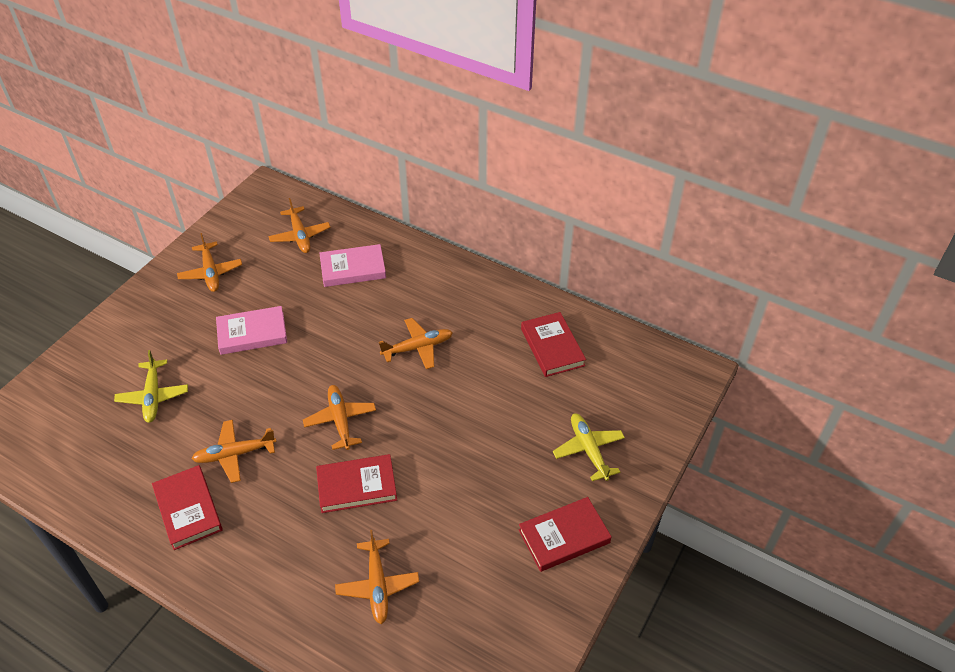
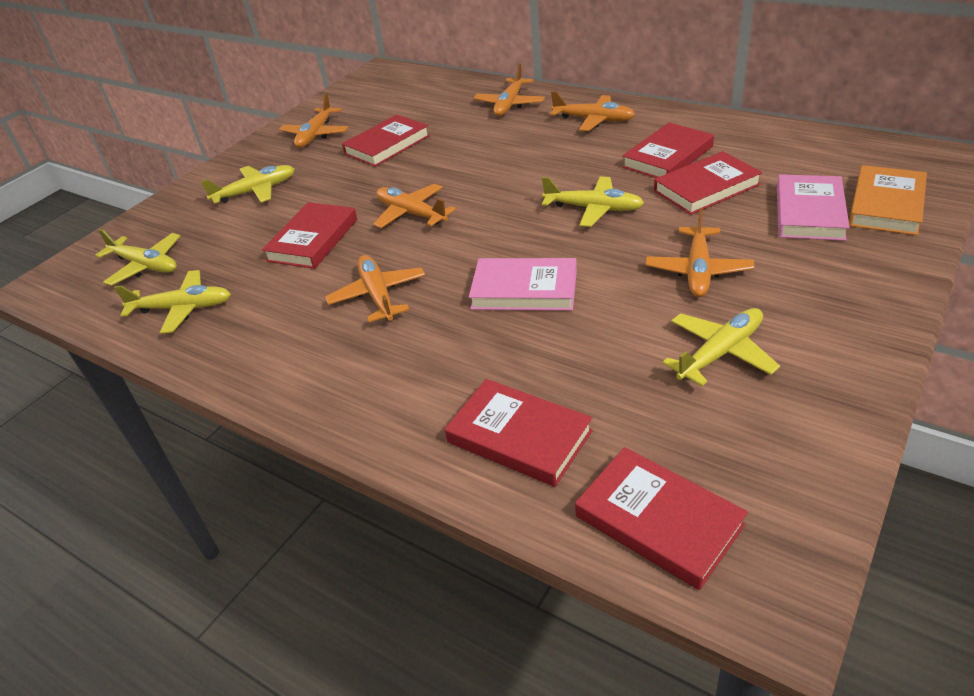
orange book: none = 0 -> [849,165,927,235] = 1
red book: [152,465,223,550] [316,454,397,513] [519,497,612,572] [521,312,586,377] = 4 -> [262,202,357,269] [342,115,430,167] [445,379,593,487] [575,447,748,590] [622,123,714,178] [654,151,762,215] = 6
yellow plane: [114,350,188,423] [553,413,625,481] = 2 -> [95,229,180,286] [114,270,231,334] [201,165,295,204] [542,176,644,227] [662,308,780,386] = 5

